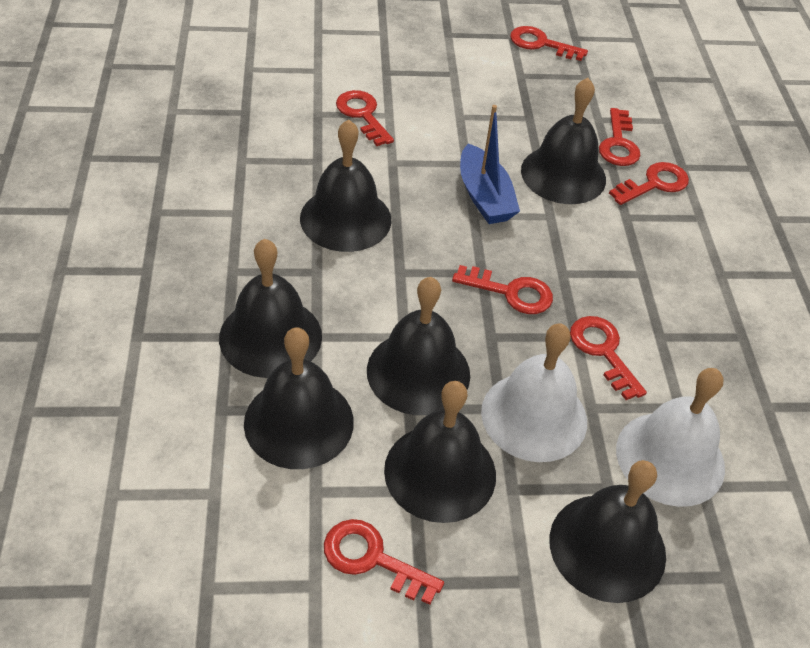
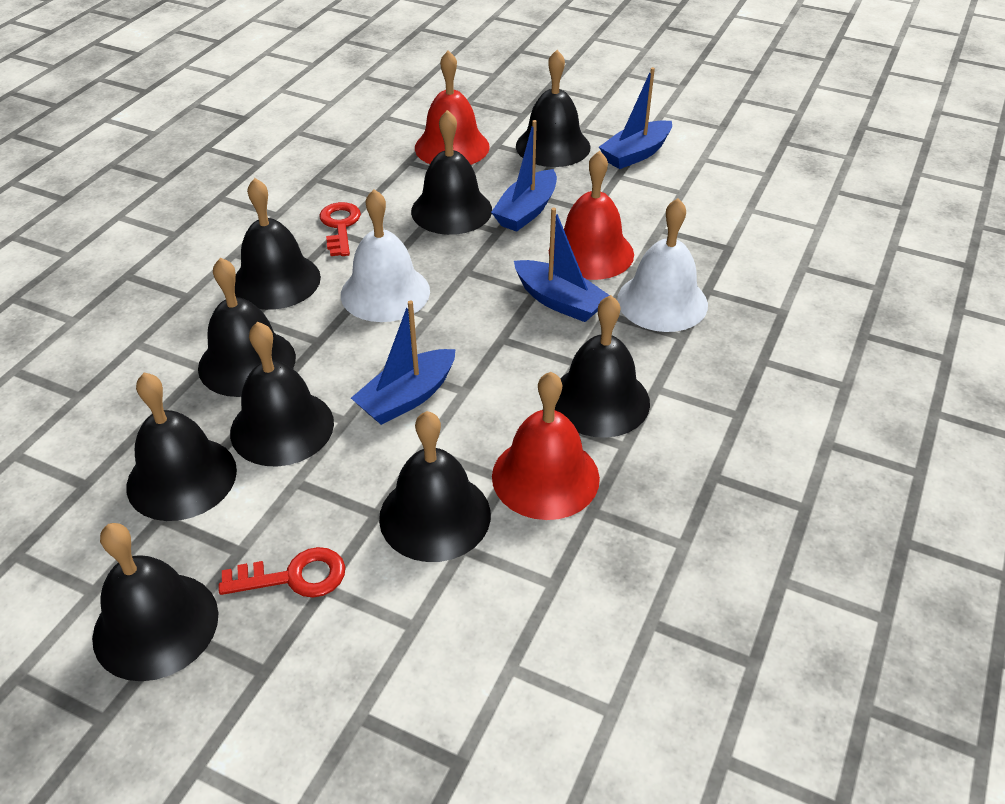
black bell: [219,239,322,378] [244,327,354,469] [300,119,391,252] [367,277,470,415] [384,381,496,523] [521,78,606,204] [550,460,666,603] = 7 -> [92,523,218,681] [126,373,237,521] [198,257,296,397] [230,322,334,467] [235,178,321,310] [379,411,491,562] [411,110,492,235] [516,50,591,167] [555,295,650,438] = 9
blue boat: [460,105,520,224] = 1 -> [351,300,456,425] [491,120,557,232] [514,207,609,322] [599,67,672,169] = 4
red bell: none = 0 -> [415,50,490,165] [492,372,600,520] [549,151,634,280] = 3
red key: [324,519,444,605] [336,90,394,146] [452,265,553,314] [510,26,588,61] [570,316,647,400] [599,108,641,166] [609,162,689,205] = 7 -> [219,547,345,598] [319,202,361,256] = 2

